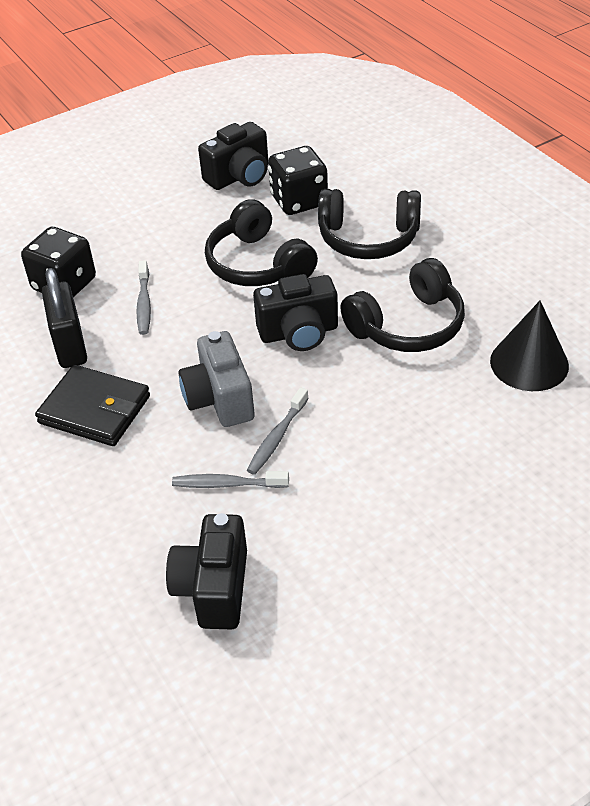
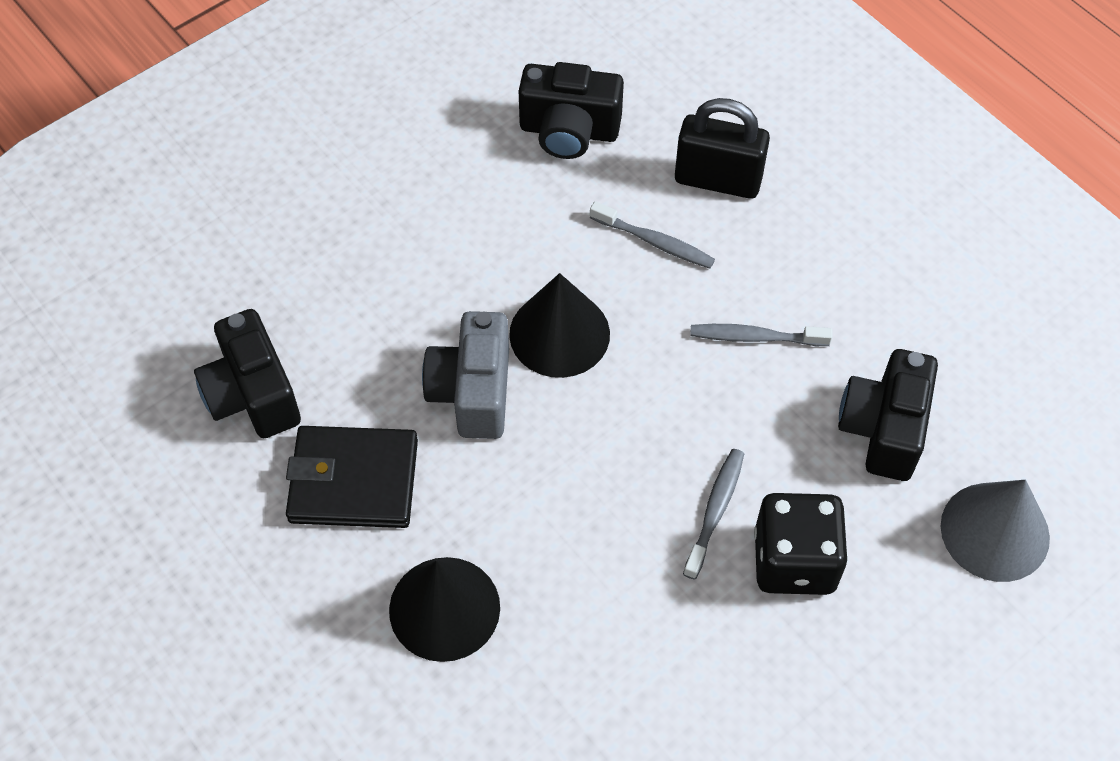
black cone: [490,301,569,391] = 1 -> [389,557,500,662] [509,273,610,378] = 2
black dice: [21,227,96,297] [268,146,328,215] = 2 -> [754,493,848,595] = 1
black headphones: [205,199,318,286] [318,189,421,259] [340,258,465,352] = 3 -> none = 0
grey cone: none = 0 -> [941,480,1050,582] = 1

